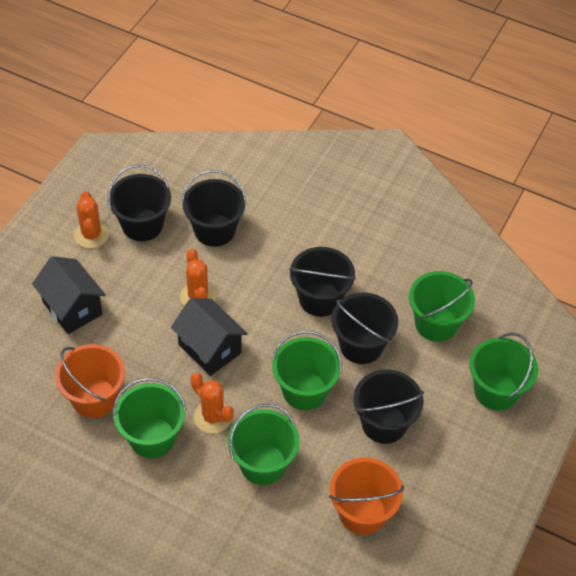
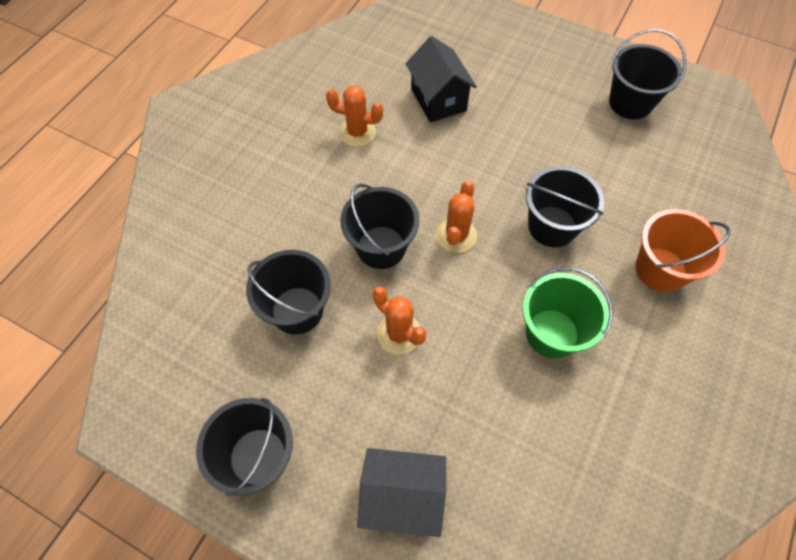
green bucket: [113,378,186,458] [228,404,300,485] [272,331,342,410] [409,271,475,342] [469,333,538,411] = 5 -> [523,267,613,359] = 1
orange bucket: [55,344,125,418] [329,457,404,535] = 2 -> [635,209,730,292] = 1

